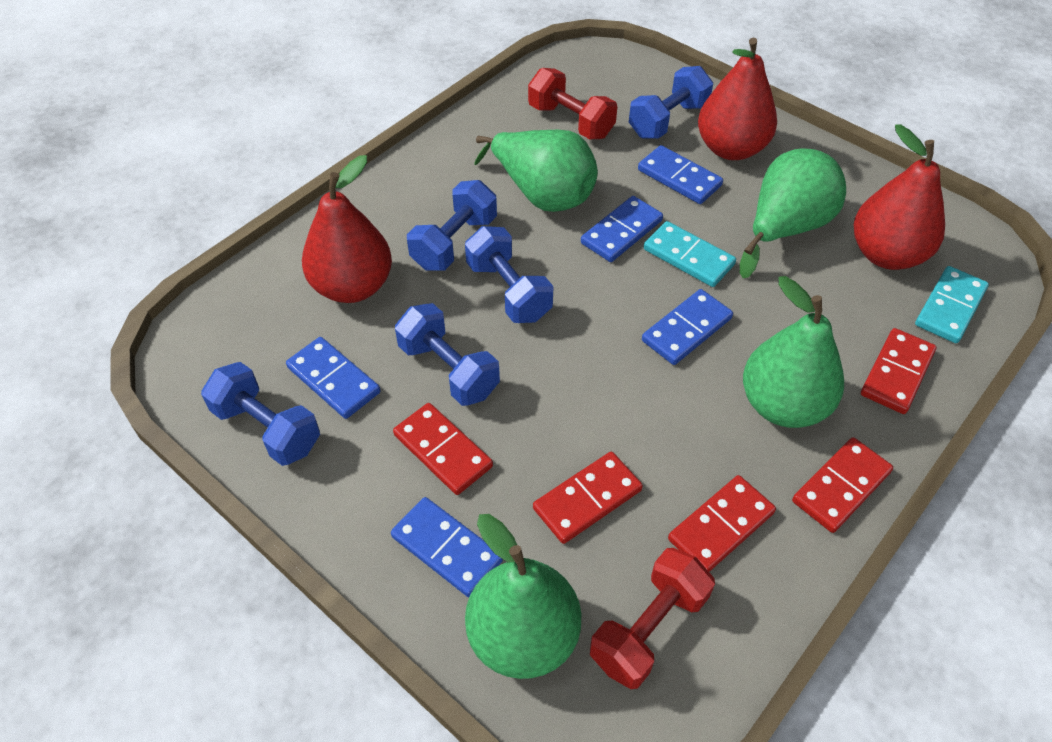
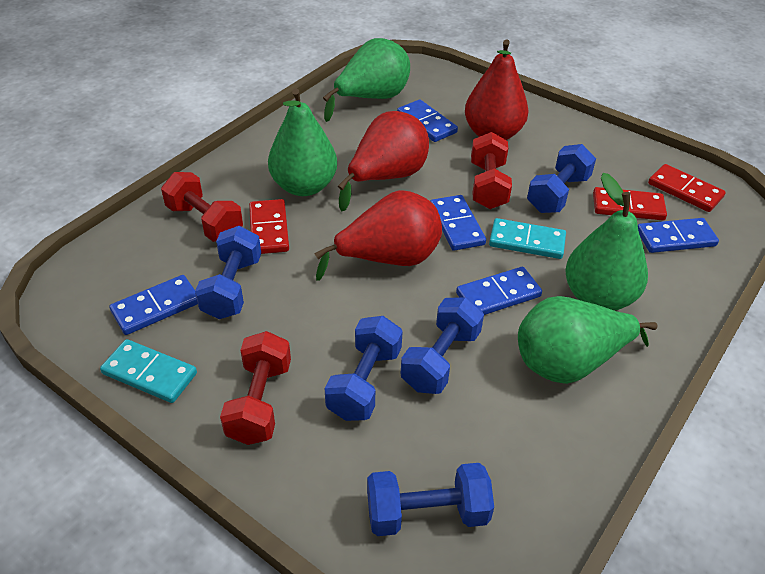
red domino: [393,403,493,495] [533,452,643,544] [668,475,776,572] [792,437,893,533] [861,328,936,414] = 5 -> [249,199,289,254] [593,187,667,220] [648,164,726,212] = 3
red dumbbell: [528,68,617,139] [590,548,715,689] = 2 -> [161,172,243,242] [220,331,291,445] [471,132,512,209] = 3

